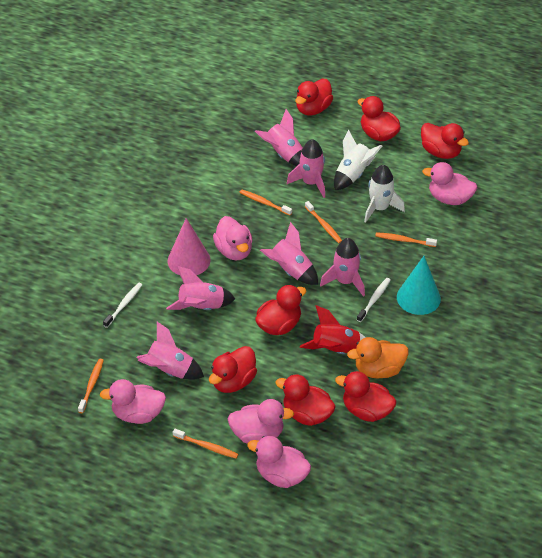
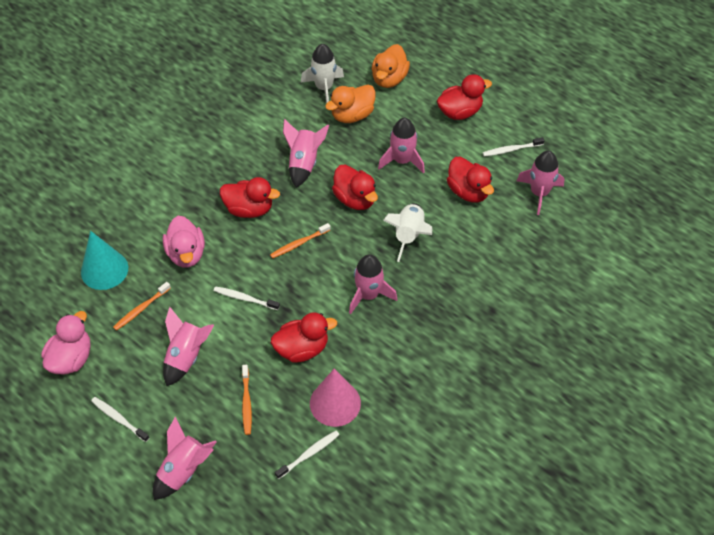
orange duck: [347,337,408,379] = 1 -> [325,85,376,123] [372,44,410,88] = 2
orange toothbrush: [78,359,104,413] [173,429,238,459] [239,189,292,216] [305,201,342,243] [375,232,437,247] = 5 -> [113,282,171,331] [242,365,252,435] [270,223,331,259] = 3
pink duck: [100,379,166,424] [213,216,253,261] [228,399,294,444] [247,436,311,488] [422,162,477,205] = 5 -> [41,311,91,374] [163,216,205,268] = 2
red duck: [209,346,257,393] [255,285,307,335] [275,375,336,426] [295,79,333,115] [335,371,397,422] [358,96,401,141] [421,123,469,159] = 7 -> [220,177,280,218] [271,312,337,363] [332,164,378,210] [437,74,492,120] [447,157,494,203] = 5
red rocket: [300,305,366,354] = 1 -> none = 0
white toothbrush: [103,283,143,328] [357,278,390,322] = 2 -> [91,397,150,442] [214,286,280,310] [275,431,339,479] [483,137,545,157] = 4

